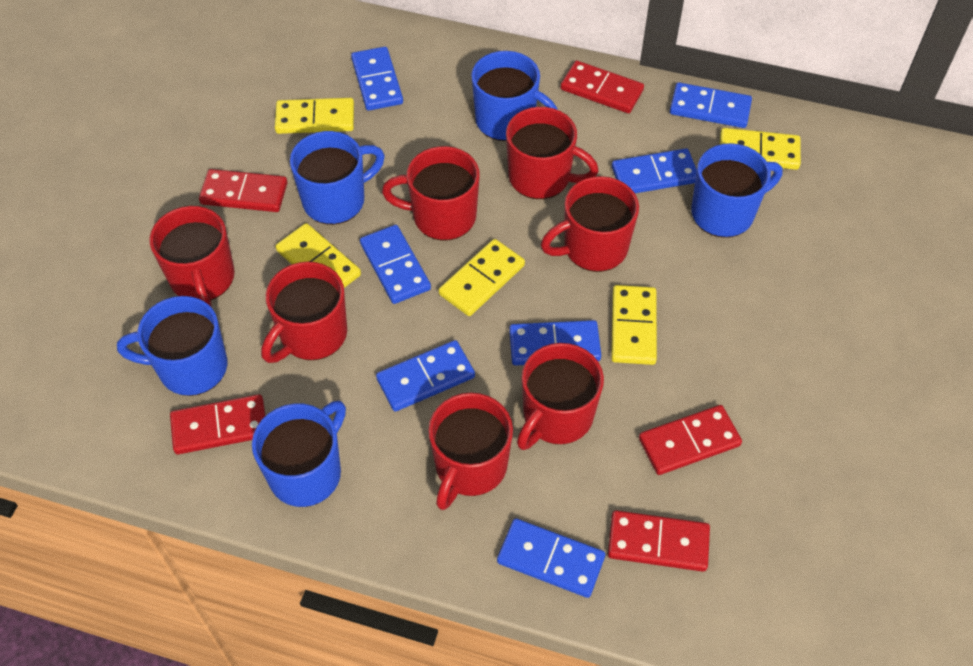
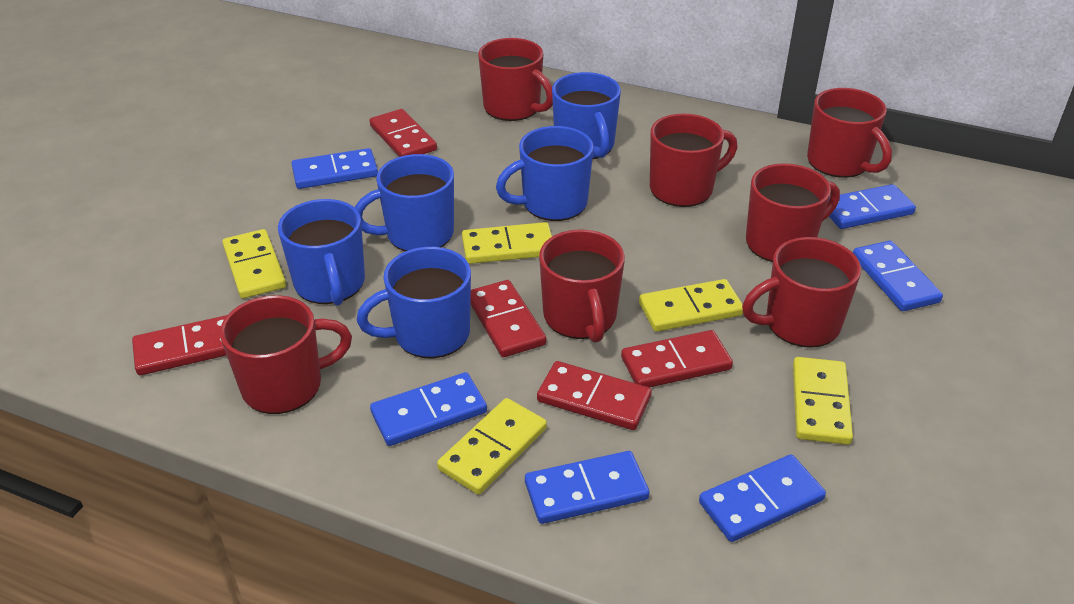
blue domino: [351,47,403,111] [360,225,431,304] [376,340,475,412] [497,518,605,598] [509,320,601,365] [612,148,697,193] [670,82,752,128] = 7 -> [291,148,378,189] [370,372,487,446] [525,451,650,524] [699,455,826,542] [829,184,916,229] [853,241,943,311] = 6

